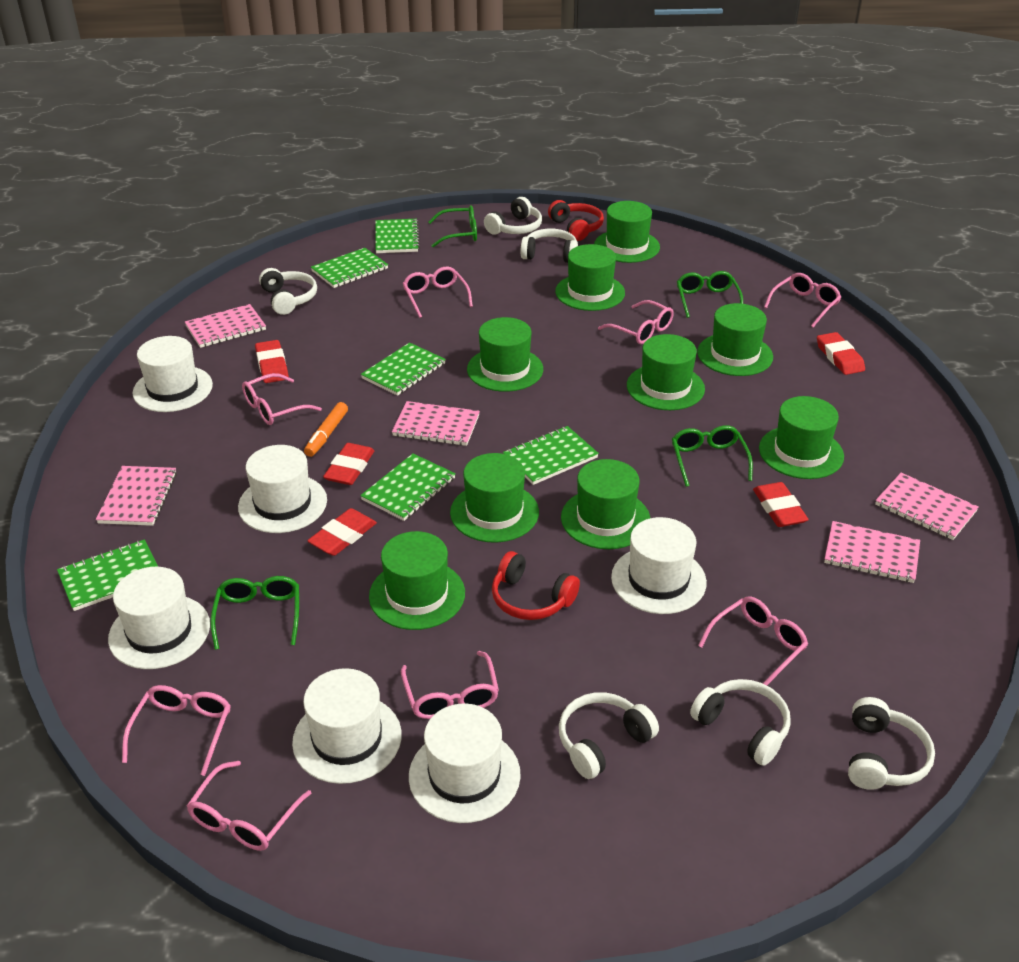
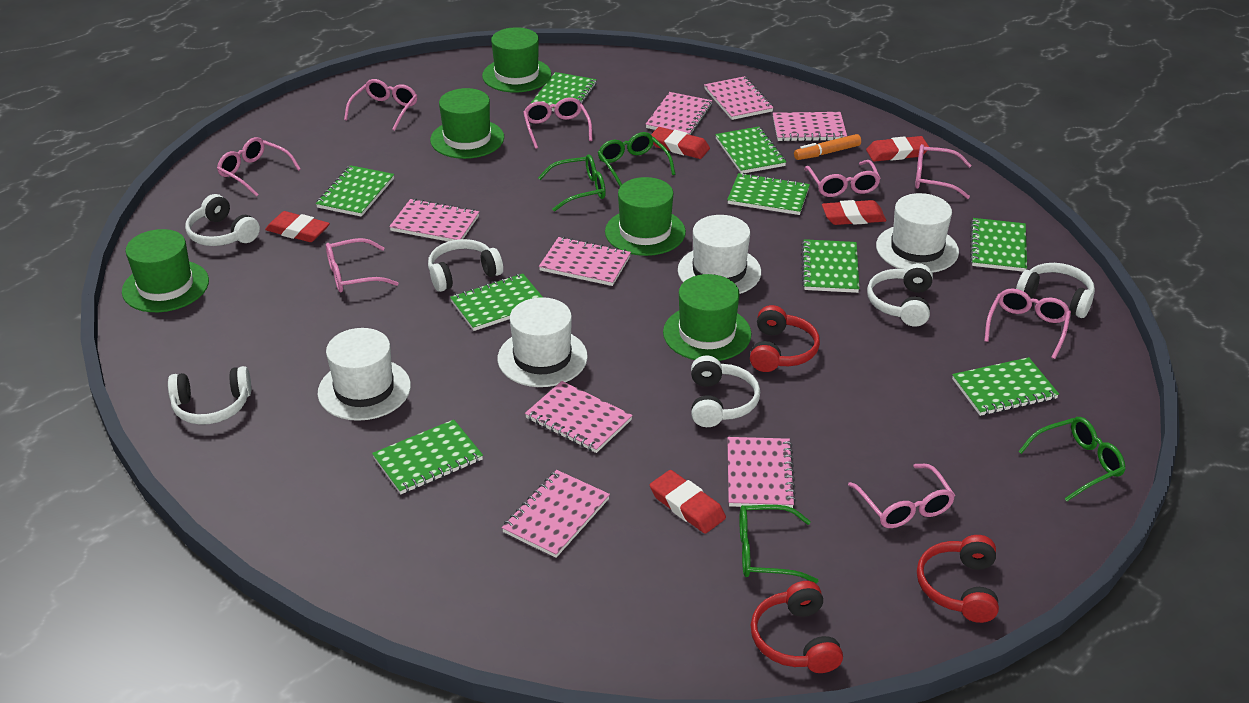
green hat: [369,531,465,630] [450,453,539,543] [467,317,543,392] [555,244,625,311] [561,459,650,549] [594,201,660,263] [627,334,705,410] [697,303,773,376] [759,396,844,479] = 9 -> [122,229,209,312] [430,88,504,159] [482,27,551,92] [605,177,686,256] [663,274,751,361] = 5
green notebook: [57,539,158,611] [311,248,388,288] [360,454,456,521] [361,342,446,396] [375,219,420,253] [503,426,599,485] = 6 -> [316,165,394,217] [372,419,483,494] [450,274,543,331] [530,72,597,111] [715,127,786,174] [727,173,810,215] [801,239,859,293] [952,357,1059,416] [970,218,1027,272] = 9
pink notebook: [96,466,177,526] [185,304,266,348] [392,401,480,446] [824,521,920,583] [875,473,979,540] = 5 -> [389,199,479,241] [502,470,610,558] [525,381,633,453] [539,237,631,286] [646,92,712,135] [704,76,774,120] [727,437,796,508] [773,112,847,141] = 8
red headphones: [492,551,580,620] [548,200,604,241] = 2 -> [750,305,820,372] [751,581,843,673] [917,535,999,623] = 3
white hat: [108,567,210,669] [133,336,213,412] [238,445,327,533] [292,668,402,784] [409,703,521,823] [611,517,707,614] = 6 -> [318,328,411,421] [498,297,588,387] [678,215,761,294] [876,193,959,273] = 4

